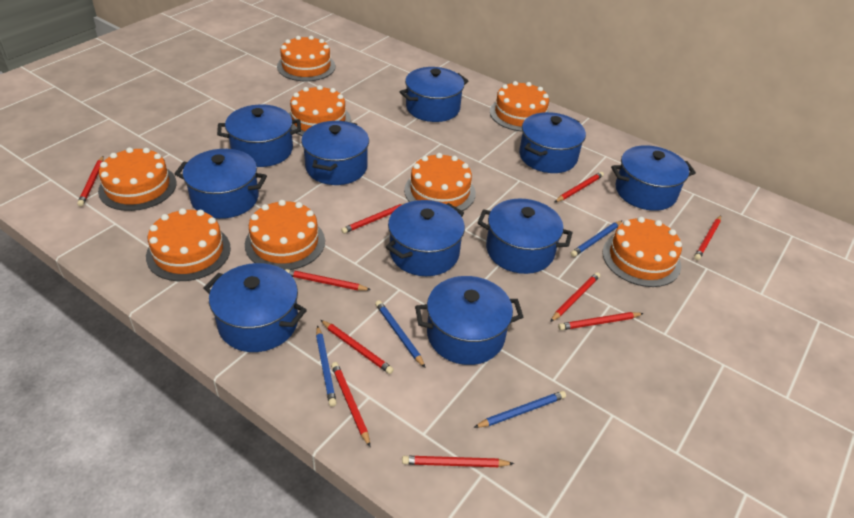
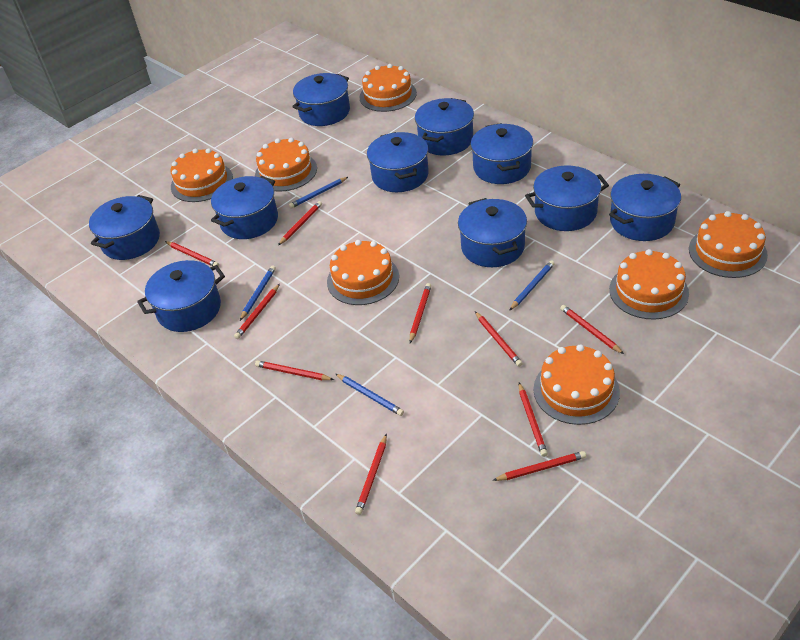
orange cake: [98,147,177,211] [146,208,231,281] [245,200,325,270] [277,36,335,81] [289,85,351,136] [404,153,476,211] [490,81,549,131] [602,217,682,287] = 8 -> [171,148,233,202] [255,138,317,192] [327,240,399,305] [359,64,417,112] [533,344,620,425] [609,249,689,320] [689,211,768,278] = 7

